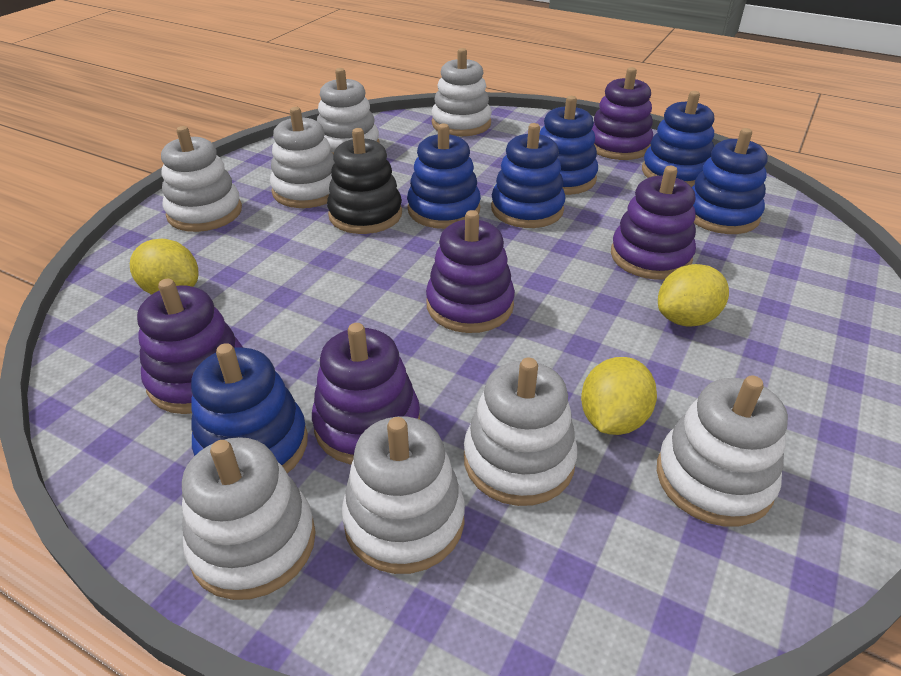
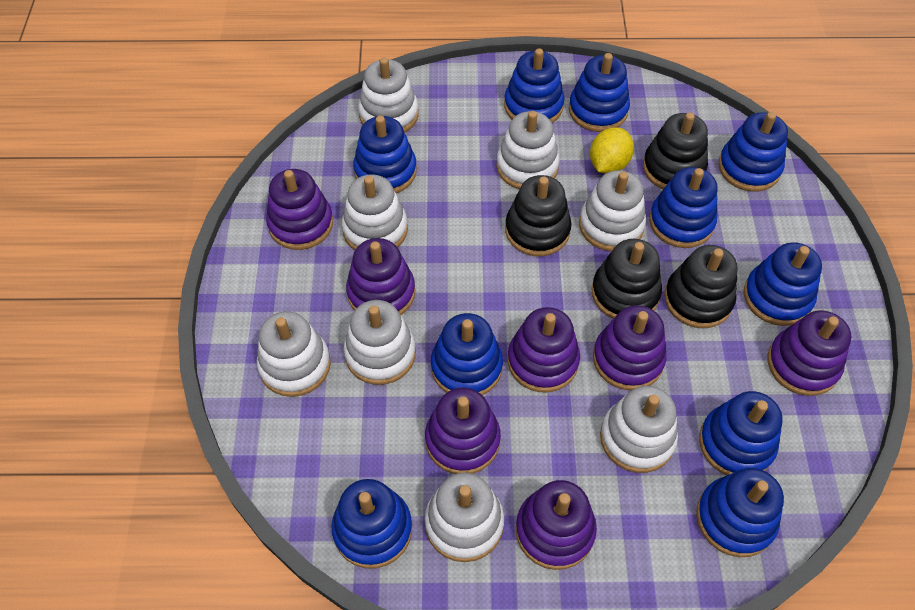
black stacking toy: [327,128,402,234] = 1 -> [505,175,572,256] [591,239,662,319] [643,112,708,189] [664,245,738,328] = 4
blue stacking toy: [191,343,308,473] [407,123,481,229] [491,123,565,228] [540,96,598,195] [642,91,714,187] [692,128,768,234] = 6 -> [331,479,412,569] [353,116,417,193] [431,313,503,395] [504,49,565,123] [569,53,630,132] [649,167,718,248] [696,468,784,557] [699,391,783,475] [718,112,788,192] [744,242,822,326] = 10
purple stacking toy: [137,279,243,414] [312,323,420,465] [426,210,515,333] [592,67,653,160] [611,166,696,280] = 5 -> [266,169,333,250] [346,238,415,315] [425,388,501,474] [508,307,580,393] [516,480,597,570] [593,305,667,390] [768,310,851,396] = 7
yellow lemon: [130,239,199,295] [581,357,657,435] [658,264,729,327] = 3 -> [590,127,634,173] = 1

